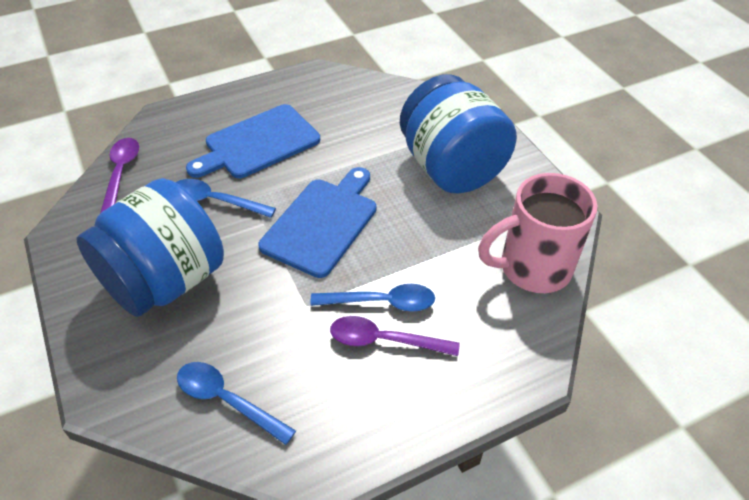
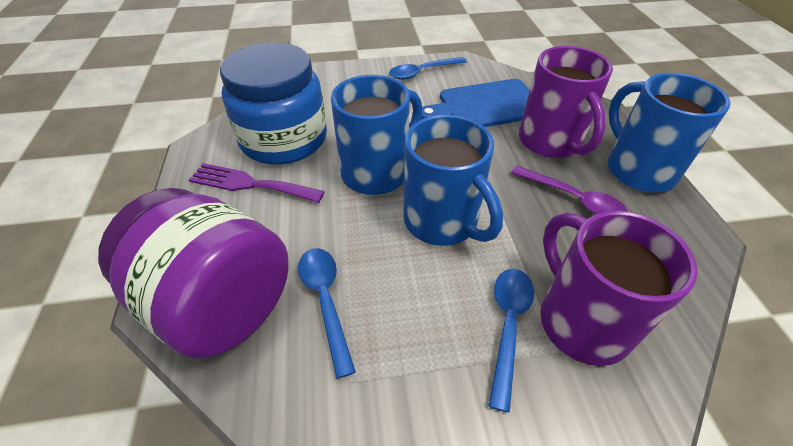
blue cutting board: [186,104,320,178] [258,167,377,278] = 2 -> [421,79,530,127] = 1
blue jar: [76,178,224,317] [400,74,517,193] = 2 -> [220,42,327,165] = 1
blue mug: none = 0 -> [331,75,423,195] [403,115,503,246] [608,73,731,192] = 3
pink mug: [478,173,597,293] = 1 -> none = 0
purple fork: none = 0 -> [189,163,325,203] = 1
purple jar: none = 0 -> [98,188,289,359] = 1
purple mug: none = 0 -> [519,46,613,158] [540,211,698,366] = 2
purple spoon: [100,138,139,213] [330,316,460,356] = 2 -> [511,165,628,215] = 1

